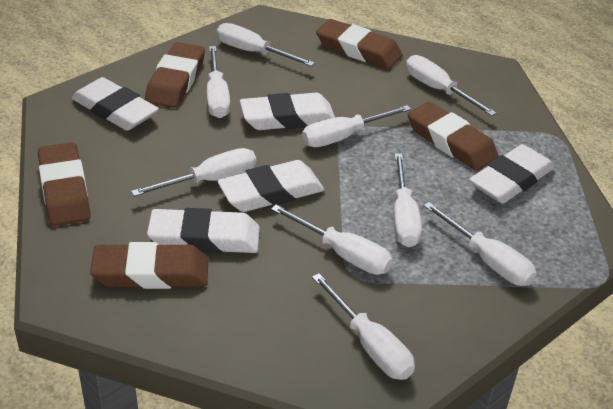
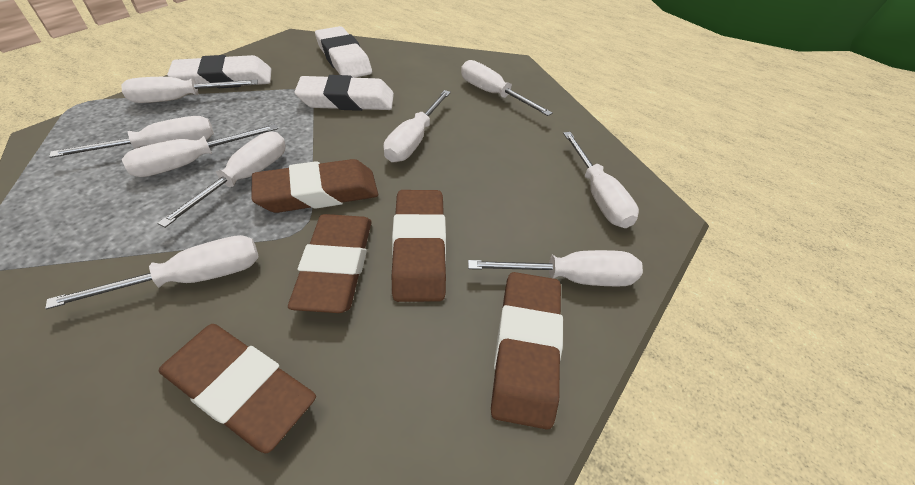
white eraser: [72,77,159,131] [147,208,260,253] [217,160,324,212] [240,93,335,130] [469,144,555,204] = 5 -> [167,55,271,88] [294,75,394,111] [315,26,372,78] = 3

